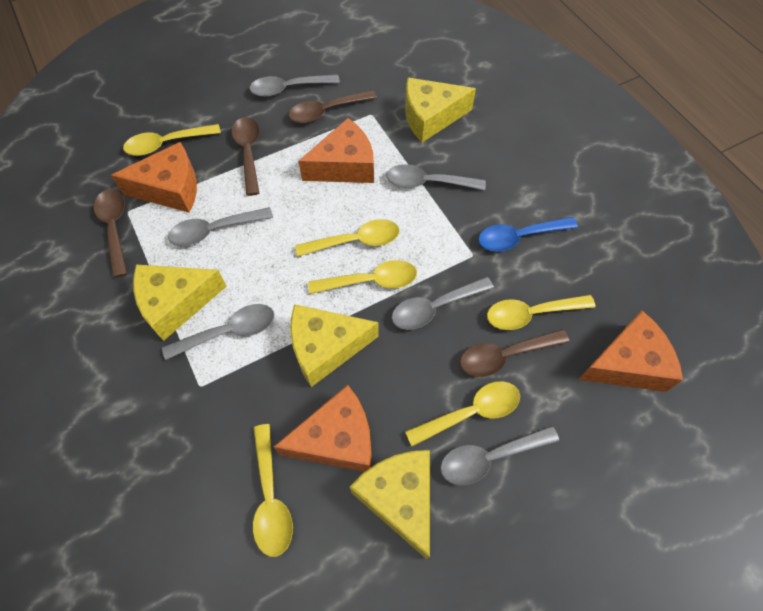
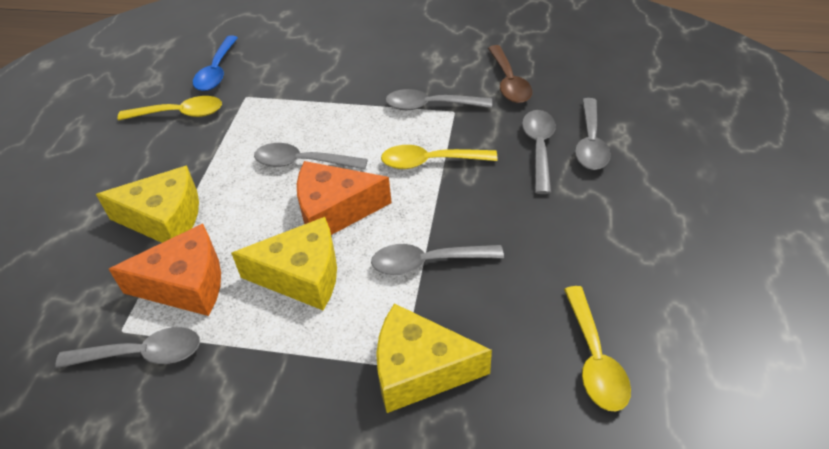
brown spoon: [94,189,127,278] [231,117,260,196] [288,90,377,123] [460,329,569,377] = 4 -> [488,45,532,103] = 1
orange cheese: [111,142,197,213] [274,385,372,472] [298,118,374,183] [578,311,683,392] = 4 -> [109,224,221,316] [297,161,392,235] = 2
yellow cheese: [133,264,227,341] [290,304,379,387] [350,450,430,559] [405,78,476,143] = 4 -> [96,166,199,243] [231,217,337,310] [376,303,492,413] = 3
yellow spoon: [123,124,221,156] [253,424,293,557] [295,219,399,257] [308,260,417,294] [405,381,520,446] [487,295,595,330] = 6 -> [117,96,222,120] [381,145,498,169] [564,286,631,411] = 3

